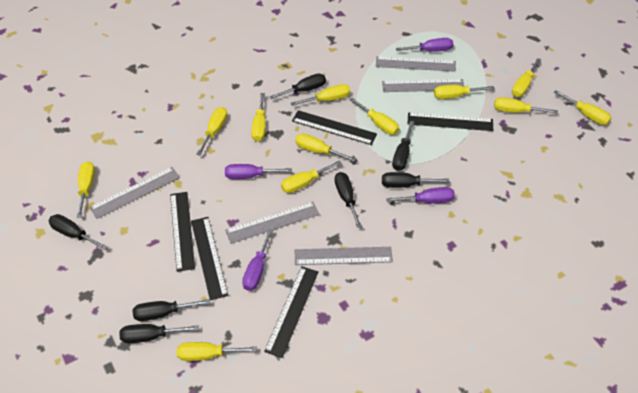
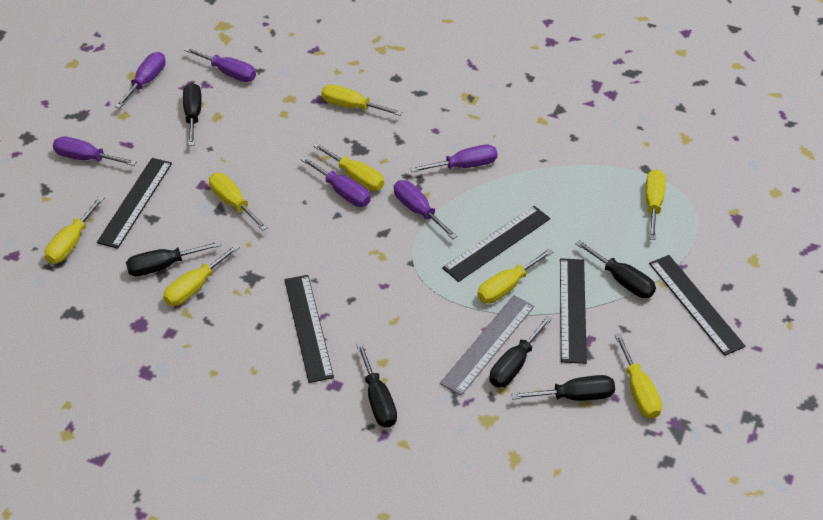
black screwdriver: [49,214,108,250] [119,324,199,343] [132,299,210,321] [269,73,326,99] [335,172,362,228] [382,172,449,188] [392,121,414,171] = 7 -> [126,241,221,276] [183,83,202,146] [356,343,397,428] [489,316,552,388] [511,375,615,401] [575,240,656,298] = 6
grey ruler: [89,167,180,219] [225,202,320,244] [295,247,393,265] [376,56,456,72] [382,79,464,92] = 5 -> [440,295,534,396] = 1
purple screwdriver: [225,164,292,179] [242,229,273,291] [386,187,455,204] [396,38,453,52] = 4 -> [53,137,137,166] [115,52,166,108] [184,47,256,82] [301,156,371,207] [394,180,458,239] [410,145,498,172] = 6
yellow screwdriver: [77,161,95,218] [177,342,257,361] [196,107,227,155] [251,93,266,142] [281,160,342,193] [291,84,350,106] [295,134,356,162] [350,98,399,135] [434,85,495,99] [494,97,558,114] [512,58,541,97] [553,90,611,125] = 12 -> [45,196,105,264] [163,244,240,306] [209,173,268,231] [313,143,384,191] [321,84,402,116] [477,249,553,303] [615,333,662,419] [645,169,666,240] = 8

